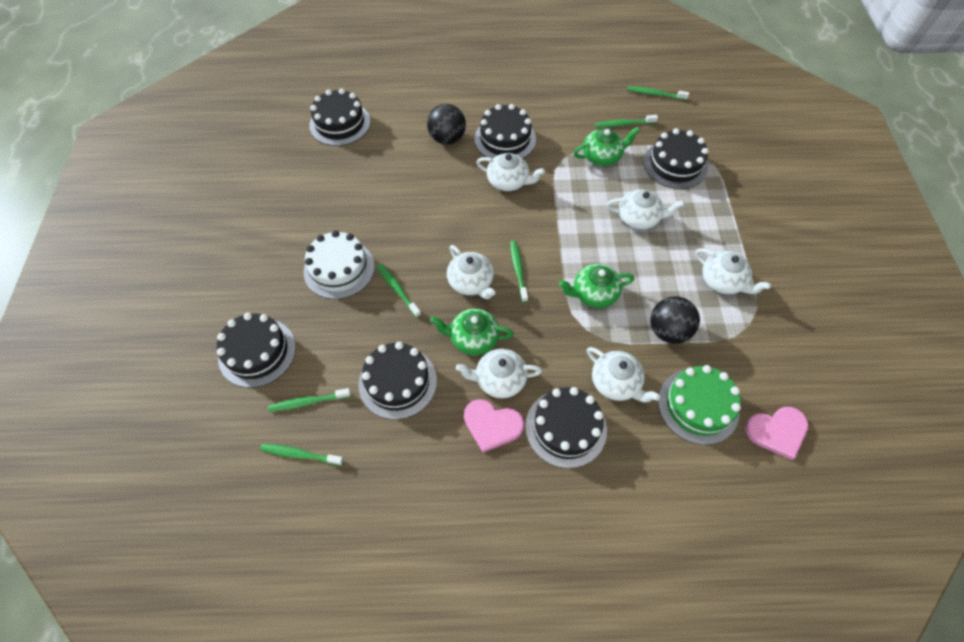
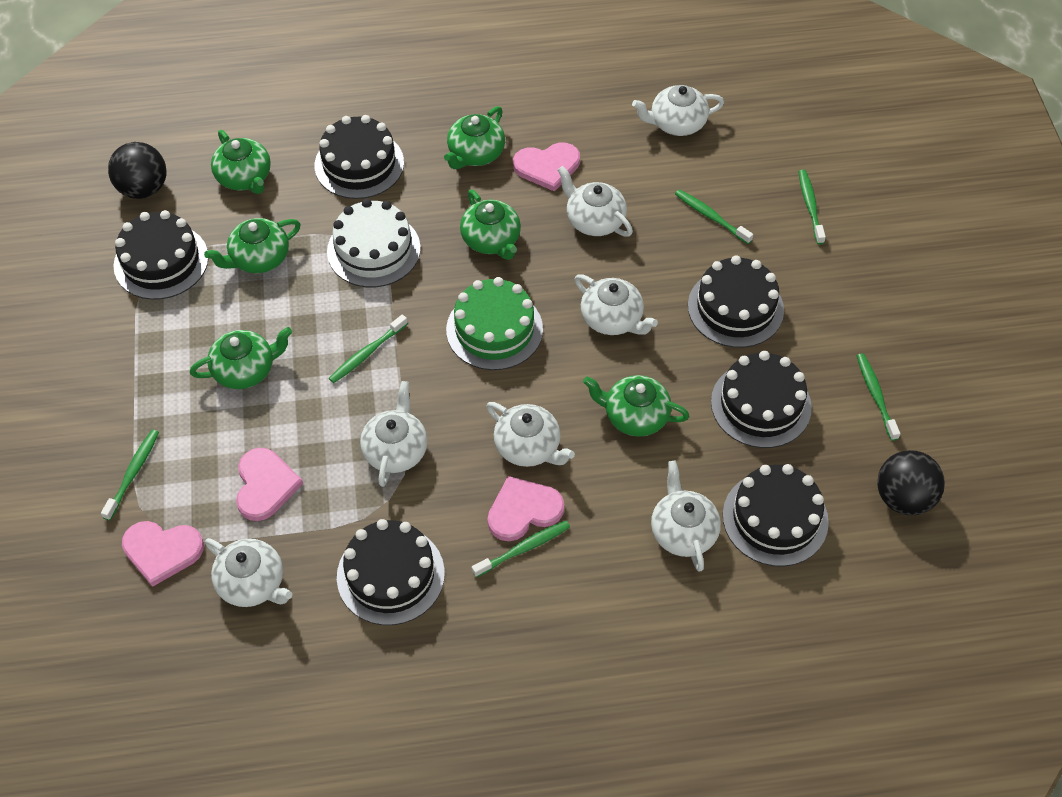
green teapot: [430,309,514,355] [559,264,634,308] [574,127,640,166] = 3 -> [190,327,292,389] [204,218,301,273] [211,130,271,194] [444,106,505,169] [460,189,521,260] [583,375,689,437] = 6
pink heart: [464,399,524,453] [745,407,808,460] = 2 -> [122,521,204,587] [236,448,303,521] [487,476,564,541] [513,143,580,192] = 4
white teapot: [447,245,495,299] [456,349,542,398] [476,153,545,191] [587,347,660,403] [607,190,684,230] [696,248,771,294] = 6 -> [205,538,292,607] [360,381,428,487] [486,402,575,467] [558,166,633,237] [574,274,658,335] [632,85,724,136] [651,461,721,572] = 7

